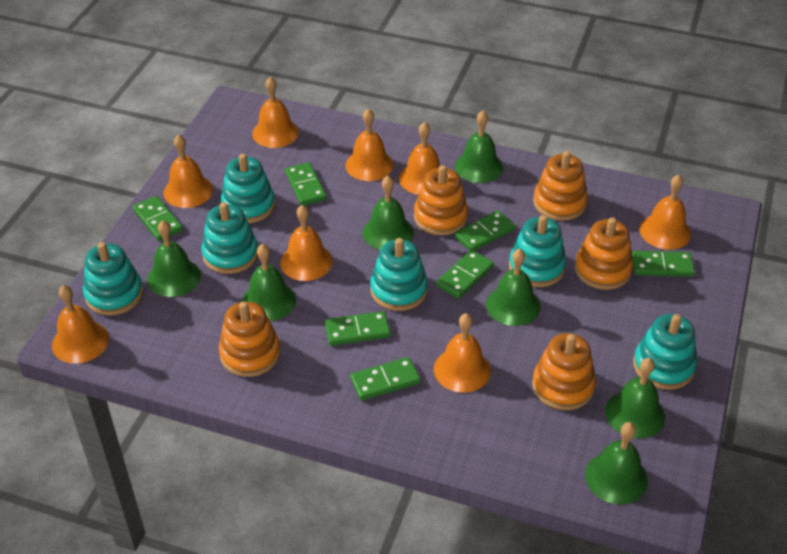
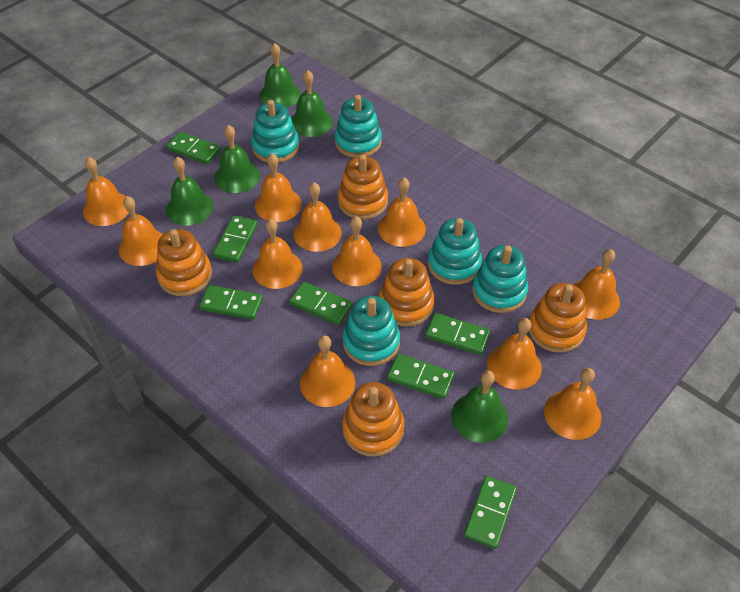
green bell: [147,220,201,297] [242,244,296,321] [363,176,414,250] [455,111,503,183] [486,249,540,326] [585,422,648,504] [605,358,665,438] = 7 -> [166,157,214,226] [214,125,260,193] [259,43,301,108] [291,70,333,137] [451,371,508,443] = 5
orange bell: [52,285,109,364] [163,134,213,208] [252,77,299,148] [280,205,333,281] [346,109,393,181] [399,122,440,194] [434,313,491,393] [639,175,691,250] = 8 -> [83,157,129,226] [119,196,163,266] [252,219,302,289] [255,153,302,222] [293,182,342,252] [300,335,355,407] [332,216,382,286] [378,178,426,247] [487,318,542,390] [544,368,601,440] [573,249,620,320] = 11
turquoise stacking toy: [83,242,143,316] [201,202,258,274] [221,154,275,223] [370,238,428,311] [509,215,566,287] [633,314,697,390] = 6 -> [251,100,299,163] [335,95,382,158] [343,296,400,366] [428,218,482,285] [472,245,528,313] = 5

